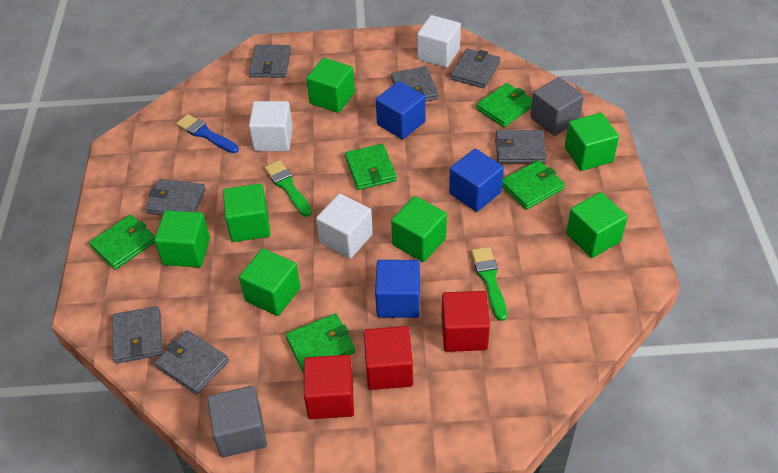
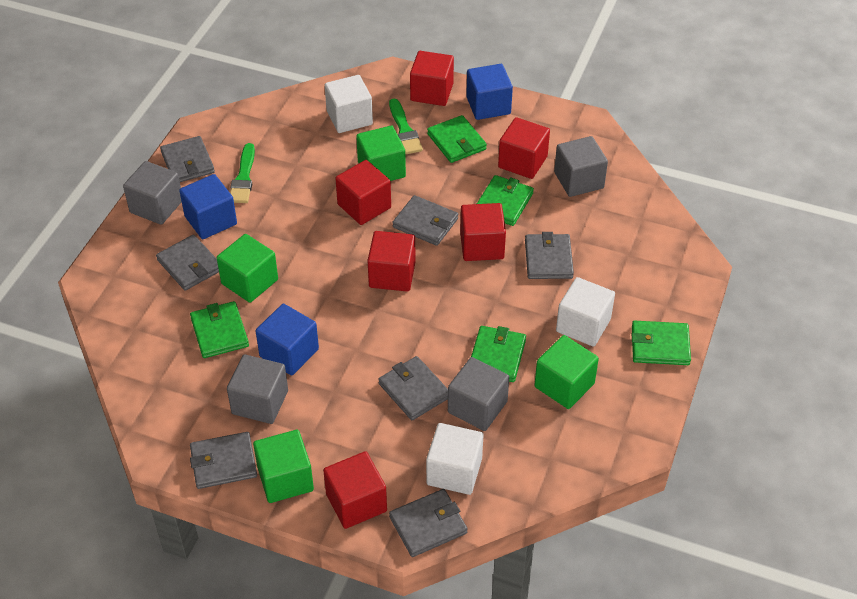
blue brush: [176,114,239,153] = 1 -> none = 0
green cube: [154,210,210,268] [223,184,270,242] [239,248,300,316] [306,58,355,113] [391,196,447,262] [565,113,619,171] [566,192,628,258] = 7 -> [217,234,278,303] [253,430,314,503] [356,125,406,181] [534,335,599,409] = 4
grey cube: [207,386,267,457] [530,77,584,136] = 2 -> [123,161,182,225] [227,354,288,424] [448,357,509,431] [554,136,608,197] = 4
red cube: [304,355,354,419] [364,326,413,390] [442,291,490,352] = 3 -> [323,451,387,529] [335,160,391,225] [367,231,416,292] [410,51,454,106] [460,203,506,261] [498,117,550,179] = 6

